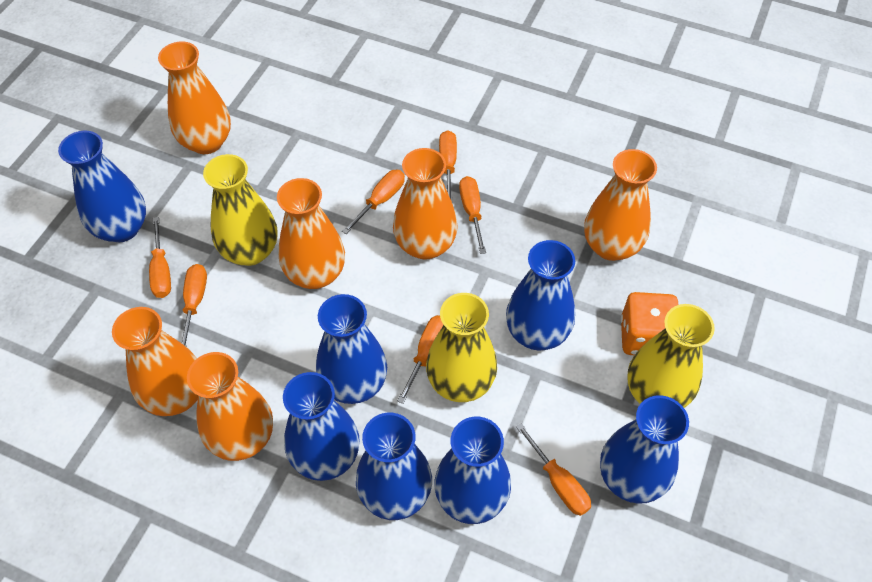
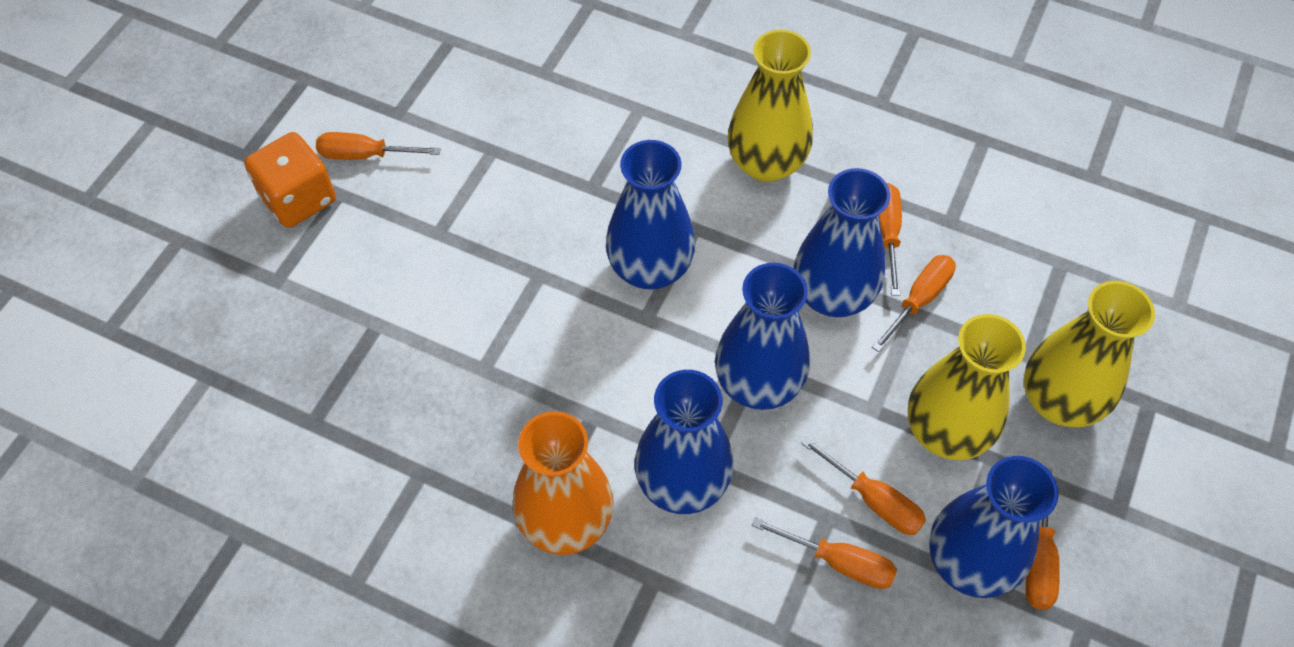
blue vase: [58,131,146,242] [283,372,360,481] [316,294,387,404] [356,413,432,520] [434,417,511,524] [506,240,575,350] [600,395,689,504] = 7 -> [606,140,695,289] [634,370,733,514] [715,263,810,410] [794,168,890,317] [929,456,1059,598] = 5
orange screwdriver: [149,217,171,298] [182,264,207,346] [342,170,405,234] [397,315,443,404] [439,130,457,201] [459,176,486,254] [516,423,591,516] = 7 -> [316,132,441,160] [752,517,897,589] [801,436,926,535] [872,255,956,352] [878,183,902,296] [1025,468,1060,610] = 6
orange vase: [112,307,198,416] [158,41,231,154] [187,352,273,461] [277,178,345,289] [393,148,458,260] [584,149,657,261] = 6 -> [513,411,614,555] = 1

